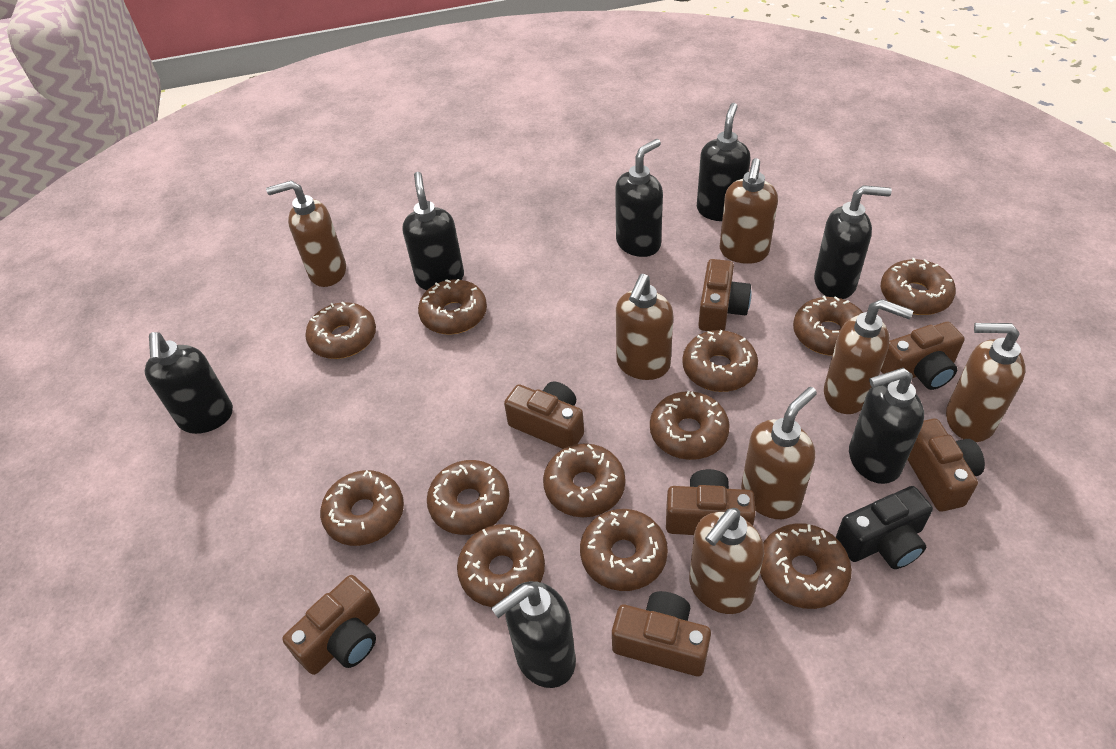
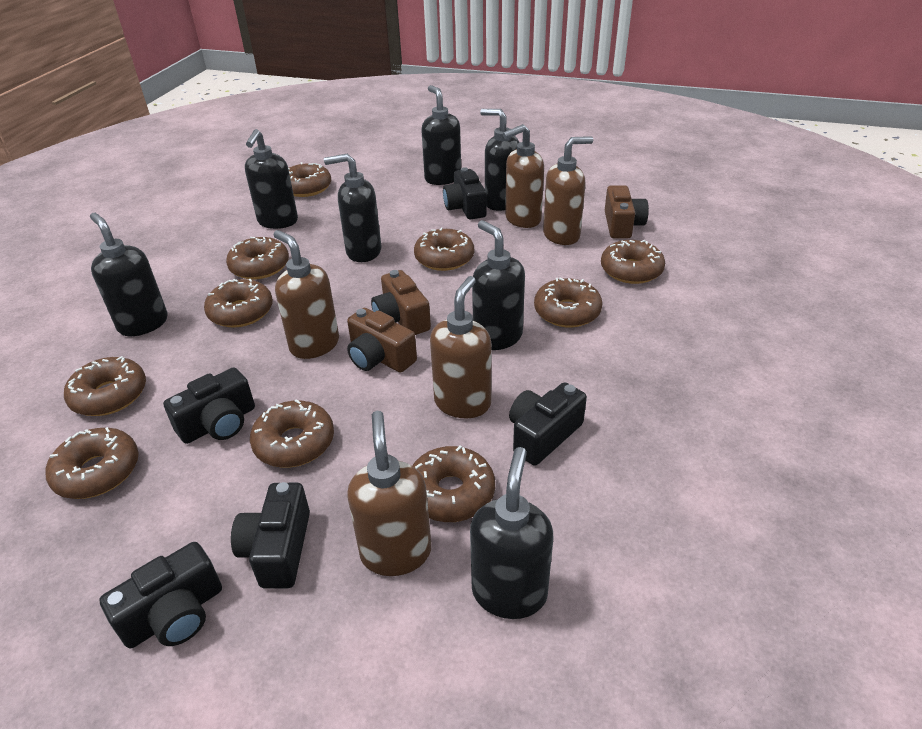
black camera: [836,486,933,569] = 1 -> [99,542,222,648] [163,367,255,444] [231,482,310,589] [443,167,487,220] [509,382,587,466] = 5
brown camera: [282,575,380,675] [504,381,584,449] [612,591,711,676] [666,469,756,535] [698,259,751,331] [881,322,964,390] [908,419,985,512] = 7 -> [347,308,417,373] [371,270,431,335] [605,185,649,239] = 3
brown donut: [305,301,376,359] [320,470,404,546] [418,279,487,334] [427,460,510,535] [457,524,545,607] [543,443,625,517] [580,509,668,591] [650,391,730,460] [682,330,758,392] [760,523,852,609] [793,295,863,356] [881,258,956,315] = 12 -> [45,427,139,499] [64,356,146,416] [204,279,273,328] [226,237,289,279] [250,399,334,468] [288,162,331,197] [412,446,495,522] [414,227,474,271] [534,278,603,327] [601,240,665,284] = 10
brown soap dispenser: [266,181,346,287] [616,274,673,380] [689,508,764,614] [720,158,778,264] [741,387,817,519] [824,299,913,414] [946,323,1026,442] = 7 -> [274,230,339,359] [347,411,431,576] [430,276,492,418] [503,124,544,228] [543,136,593,245] = 5

